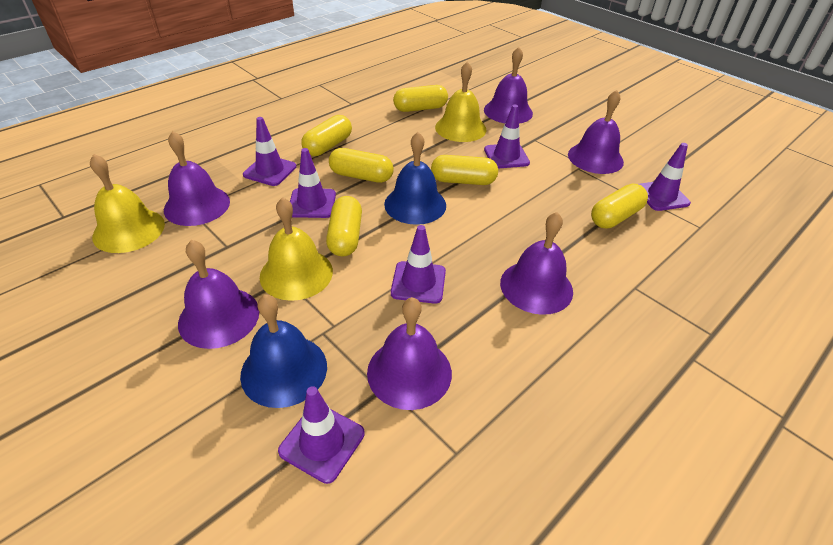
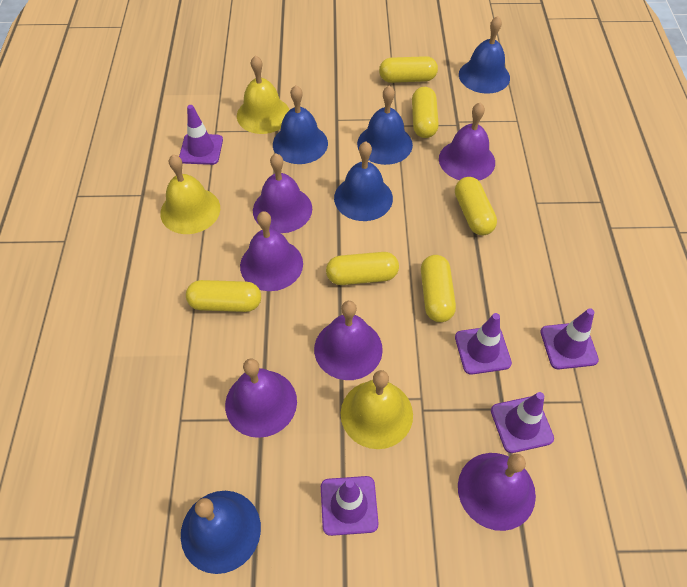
blue bell: [240,294,327,408] [384,132,446,225] = 2 -> [181,491,261,574] [273,85,328,164] [334,141,393,221] [357,86,413,165] [459,16,510,94] = 5
purple traffic cone: [243,117,296,186] [278,386,365,484] [290,148,336,218] [391,225,446,304] [484,105,530,168] [639,143,691,211] = 6 -> [179,105,223,165] [321,476,379,536] [455,313,512,375] [491,392,554,453] [540,308,599,369] = 5

